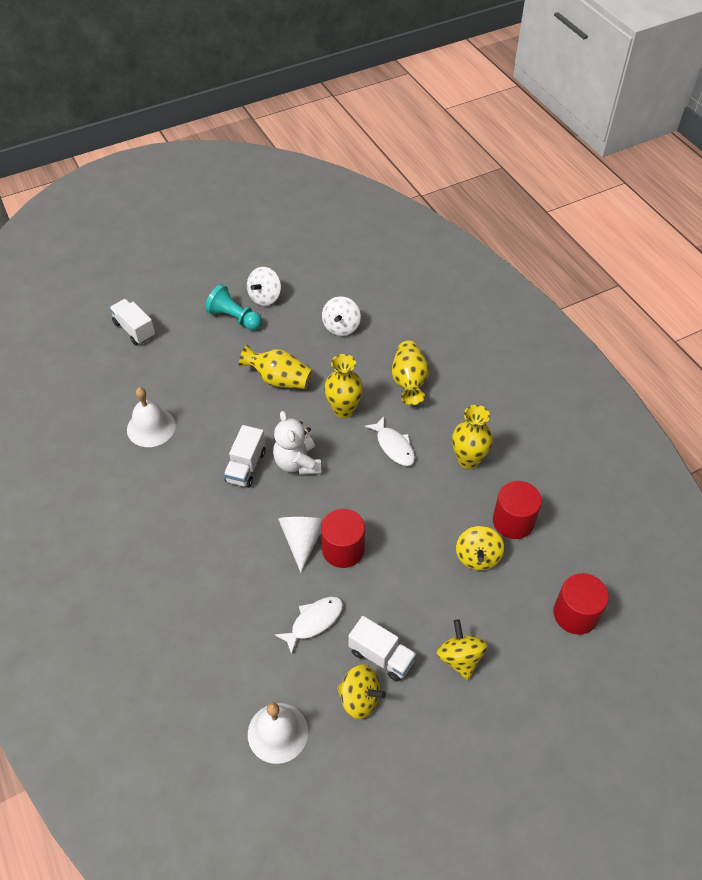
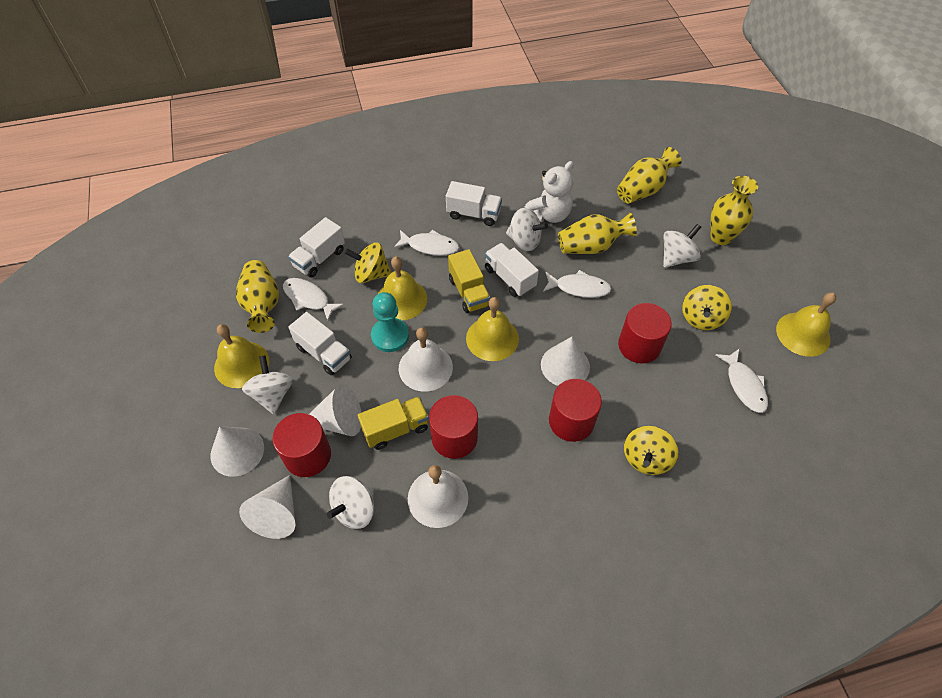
red cylinder: [321,509,365,568] [493,481,542,539] [553,573,609,635] = 3 -> [273,413,331,477] [429,395,478,459] [549,379,602,442] [618,303,672,364] = 4
white cone: [278,517,323,572] = 1 -> [211,426,264,477] [239,475,295,539] [309,385,362,436] [541,337,590,386] = 4
white fish: [275,597,343,655] [365,416,415,466] = 2 -> [283,278,344,321] [394,230,459,256] [543,270,612,298] [716,349,768,413] = 4
white spinning top: [247,267,281,306] [322,296,361,336] = 2 -> [242,355,293,415] [327,476,374,529] [506,208,548,251] [663,224,701,268] = 4
white truck: [109,299,155,345] [224,425,266,488] [348,616,416,682] = 3 -> [288,217,345,278] [288,312,352,375] [446,181,502,226] [485,243,539,297] = 4
yellow bell: none = 0 -> [214,324,269,388] [378,256,427,320] [466,297,519,361] [776,292,836,357] = 4
yellow truck: none = 0 -> [358,396,429,450] [448,249,490,313] = 2

